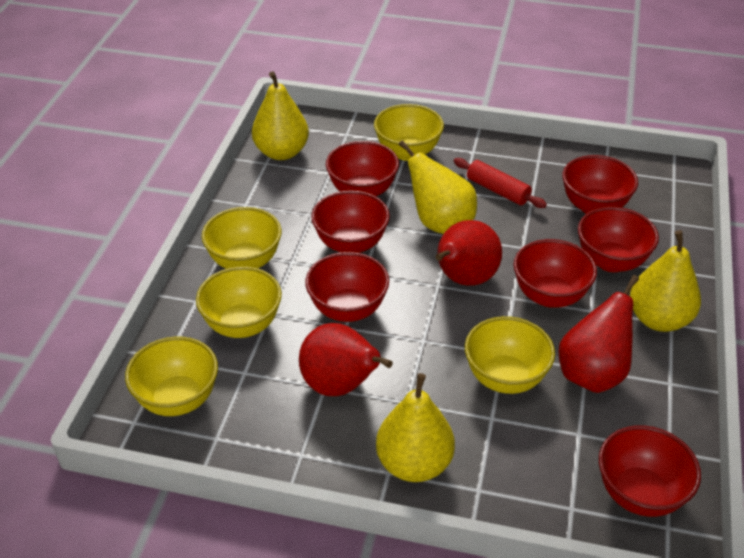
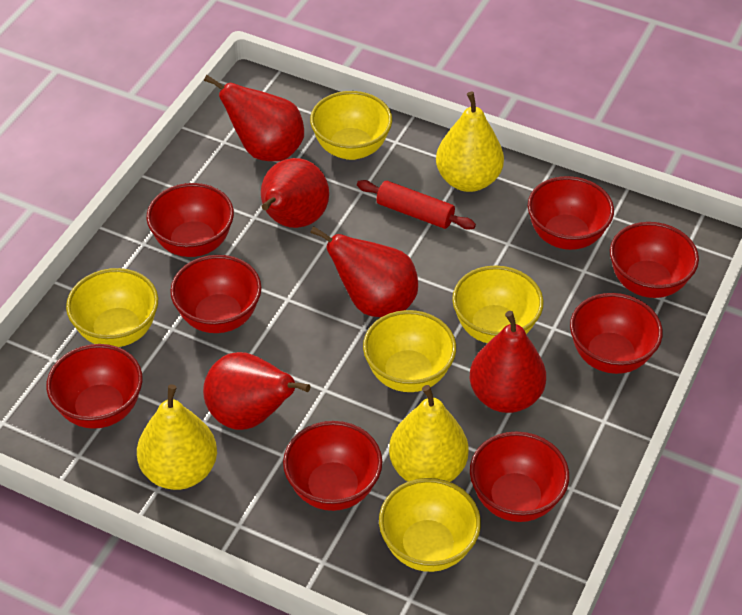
red bowl: [305,252,389,322] [311,190,390,253] [326,141,399,196] [514,239,597,308] [562,155,638,214] [578,207,659,272] [599,425,701,517] = 7 -> [46,344,143,429] [147,183,234,257] [170,255,262,333] [283,421,383,511] [470,432,569,522] [528,176,614,250] [570,293,663,374] [610,222,699,298] = 8
red pear: [299,323,393,396] [436,220,502,286] [558,275,639,393] = 3 -> [203,352,310,430] [204,75,304,161] [261,158,329,228] [310,226,418,317] [470,311,546,413] = 5
yellow pear: [252,71,309,160] [376,373,455,482] [399,140,477,234] [630,230,701,332] = 4 -> [137,384,217,490] [389,385,469,482] [436,91,504,192] = 3

